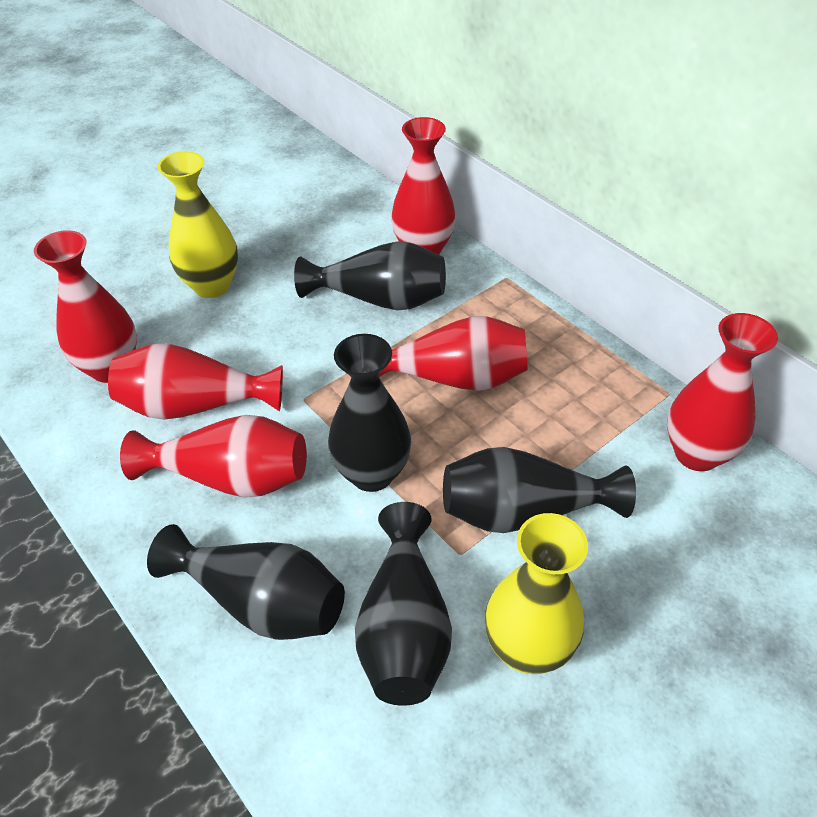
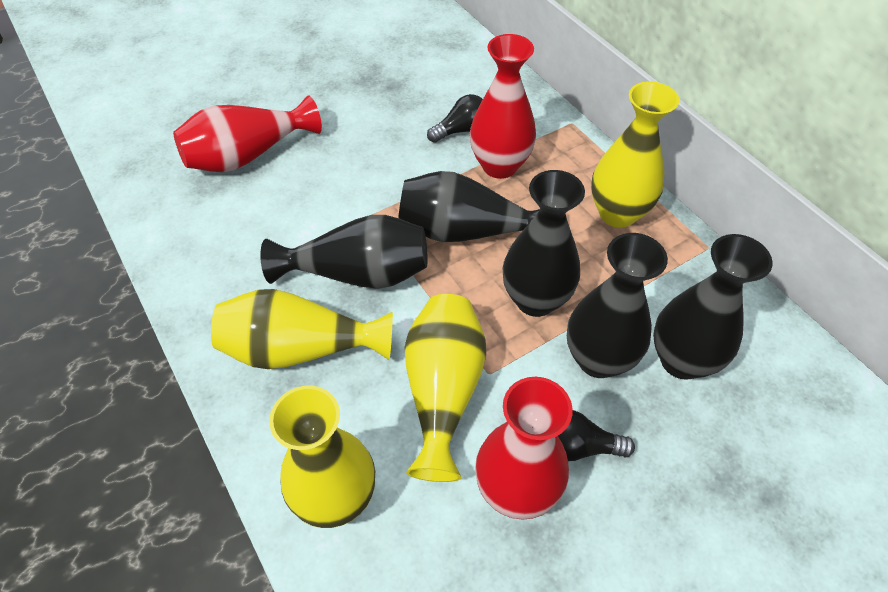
black light bulb: none = 0 -> [427,94,483,143] [558,410,635,461] = 2
red vase: [34,230,137,383] [108,343,283,420] [120,415,307,498] [378,316,527,391] [391,117,456,255] [667,313,778,471] = 6 -> [173,95,322,172] [470,34,536,179] [475,377,573,520] = 3
yellow vase: [158,151,238,298] [485,513,588,674] = 2 -> [211,289,393,369] [269,386,375,528] [404,294,486,482] [591,81,679,228] = 4

